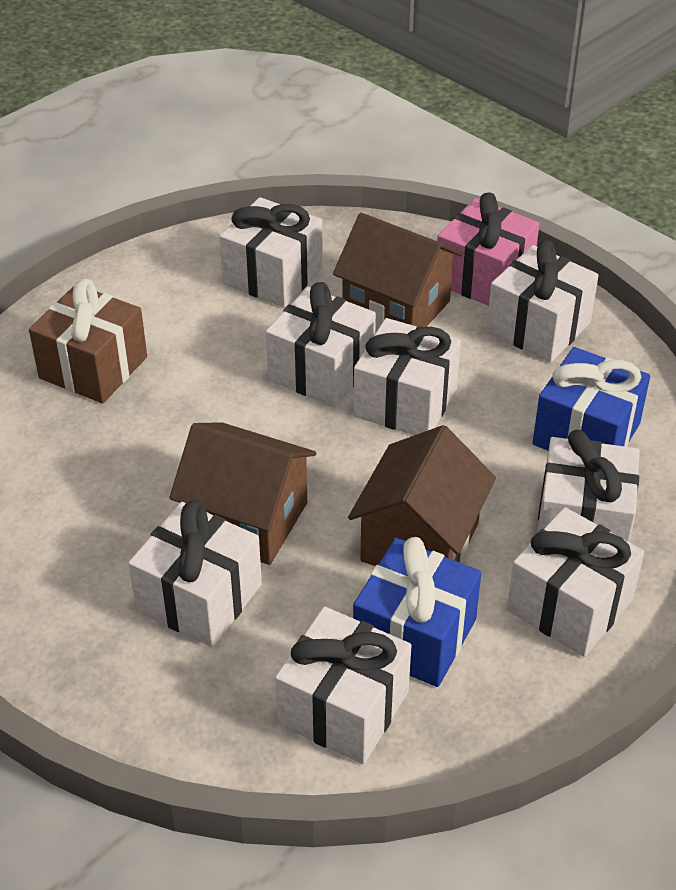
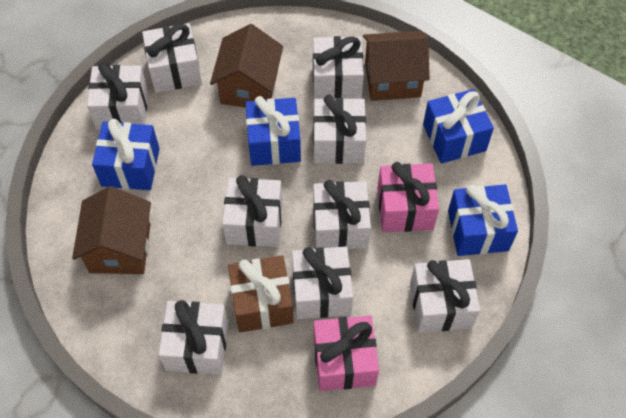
blue gift: [353,537,481,687] [533,347,650,450] = 2 -> [92,119,160,190] [245,96,301,166] [423,89,494,163] [448,184,518,256] = 4
pink gift: [437,192,539,306] = 1 -> [314,315,379,391] [377,162,439,232] = 2
white gift: [128,500,262,647] [219,197,323,307] [266,282,376,407] [275,606,411,764] [353,318,461,435] [486,240,599,362] [507,507,644,657] [537,430,640,542] = 8 -> [87,61,148,130] [142,23,202,93] [158,300,228,375] [222,175,282,247] [292,246,353,319] [313,36,364,99] [313,95,366,164] [313,180,371,249] [410,259,480,333] = 9

